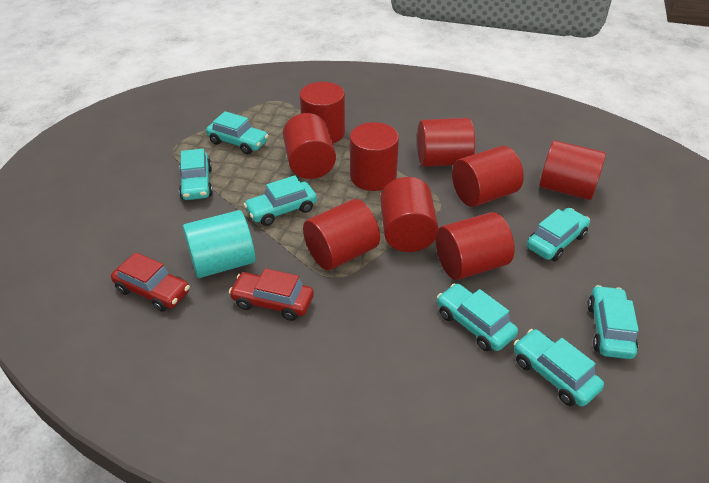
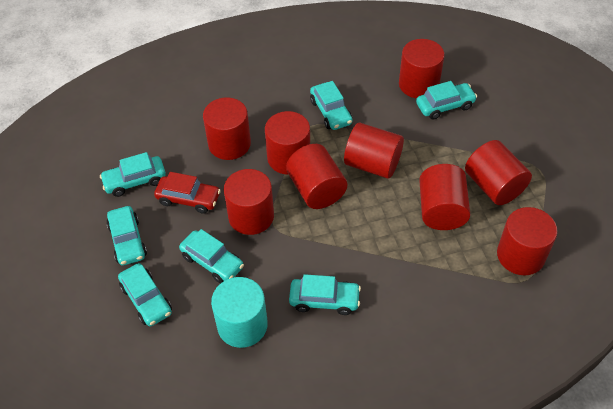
red car: [111,252,190,312] [229,268,314,321] = 2 -> [154,172,221,214] = 1

